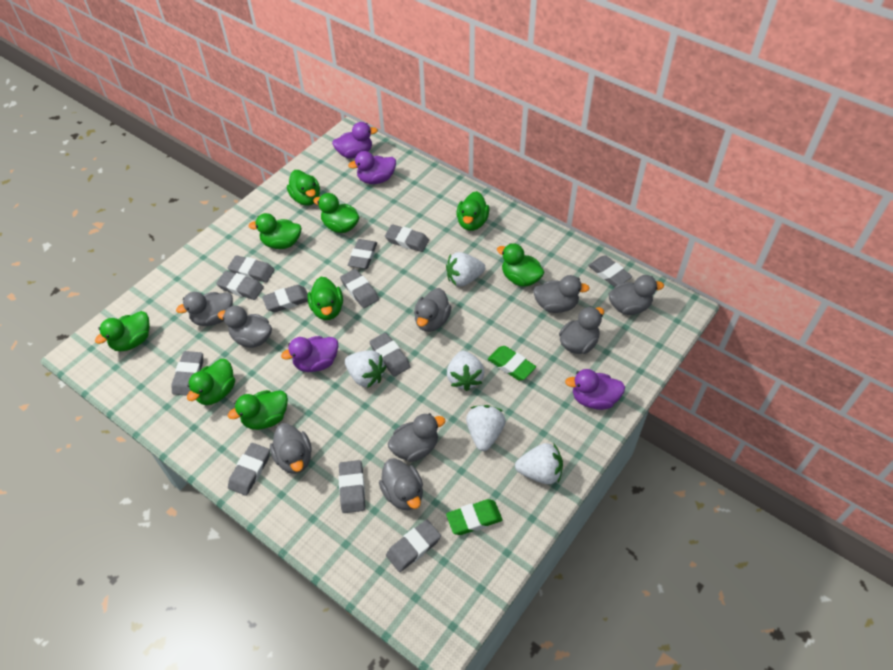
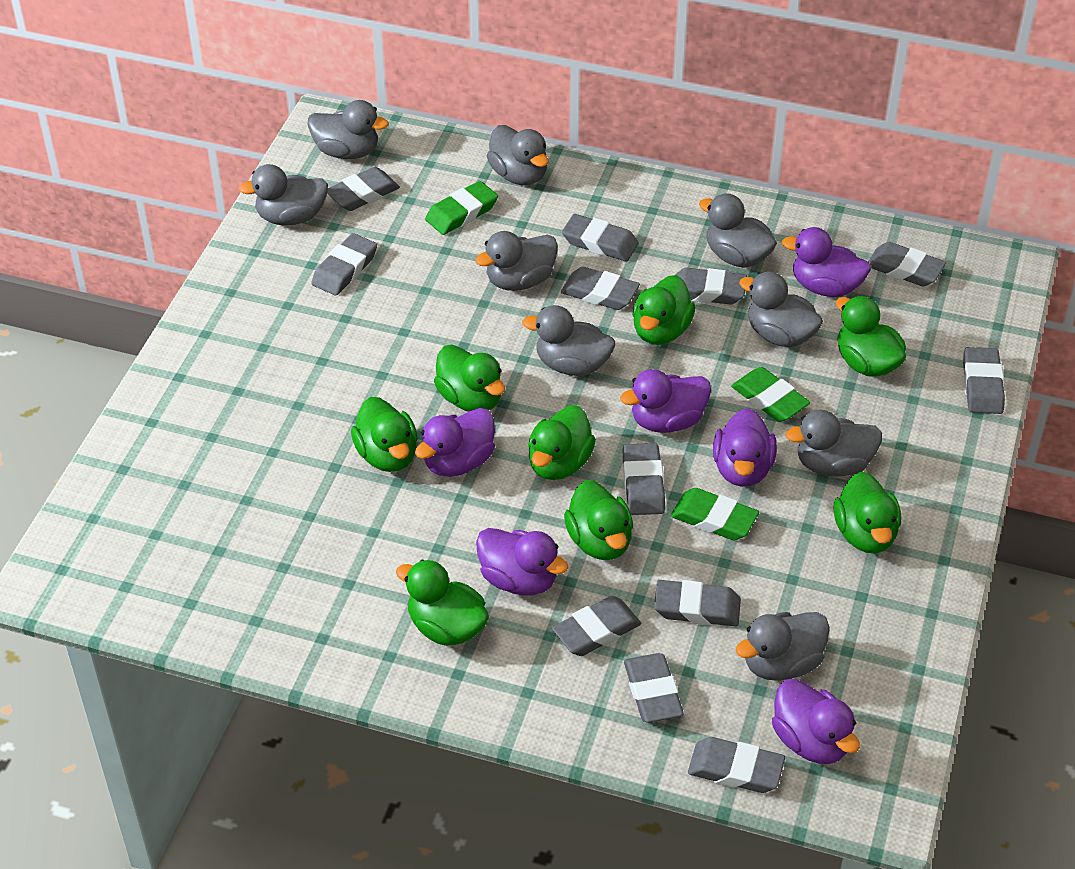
green duck: [95,311,150,351] [187,359,235,405] [228,390,288,430] [248,213,302,249] [287,170,320,206] [308,277,343,320] [313,193,359,233] [456,191,490,231] [497,243,544,287] = 9 -> [351,397,418,472] [396,560,489,646] [434,345,505,412] [528,405,596,480] [564,480,633,560] [632,275,695,345] [834,471,901,553] [836,296,906,377] = 8
green eraser: [446,499,502,535] [488,346,536,380] = 2 -> [425,181,498,235] [671,488,759,540] [731,367,810,422] = 3
purple duck: [281,336,338,372] [332,122,378,159] [348,151,396,184] [565,369,625,410] = 4 -> [415,408,495,477] [476,528,568,596] [620,369,711,433] [713,408,777,487] [772,678,860,764] [782,227,871,297] = 6
white strawberry: [345,351,386,388] [446,252,485,286] [447,350,484,391] [466,405,506,451] [515,443,563,484] = 5 -> none = 0

